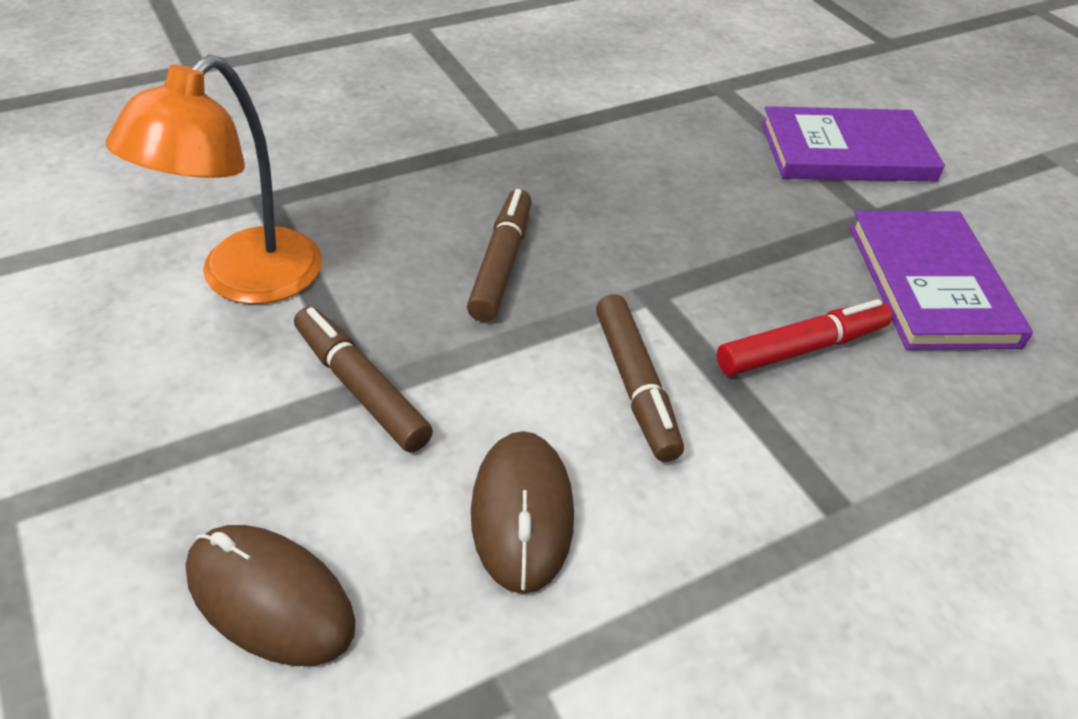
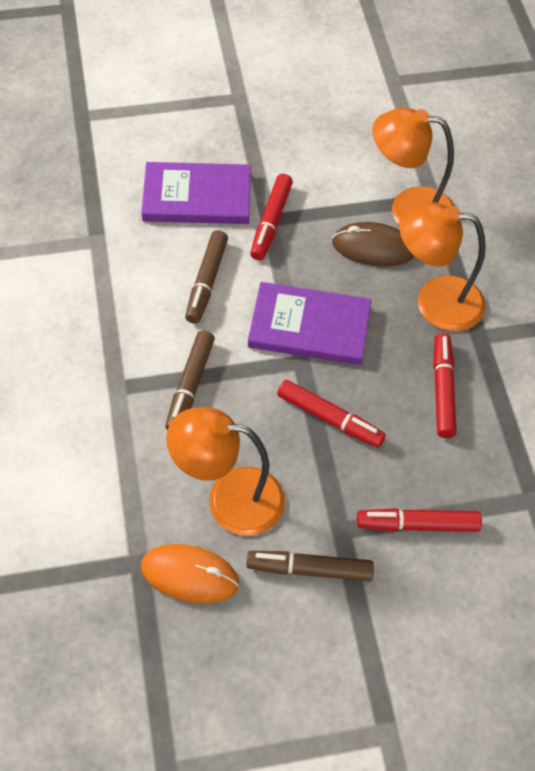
brown mouse: [186,525,356,666] [471,431,574,594] = 2 -> [332,222,414,267] = 1
orange lamp: [105,55,322,304] = 1 -> [166,407,285,536] [372,108,454,225] [399,202,486,331] = 3
orange mouse: none = 0 -> [141,544,239,604] = 1
red marker: [717,299,892,376] = 1 -> [250,174,293,261] [277,380,386,448] [357,508,482,532] [433,333,457,438] = 4

